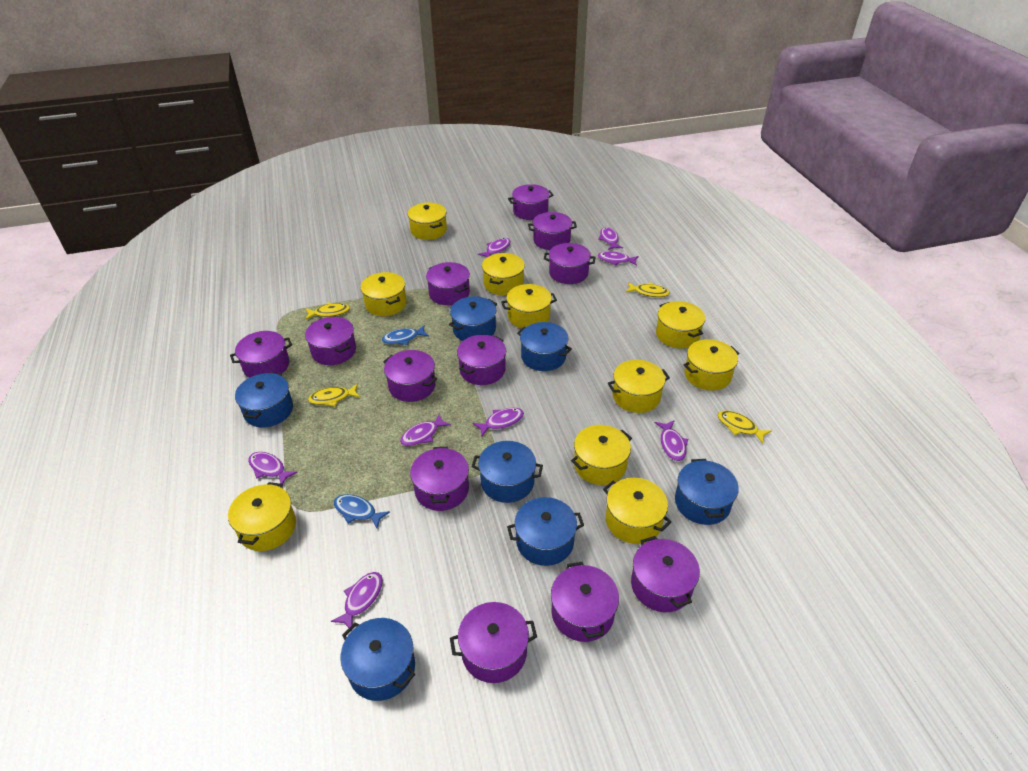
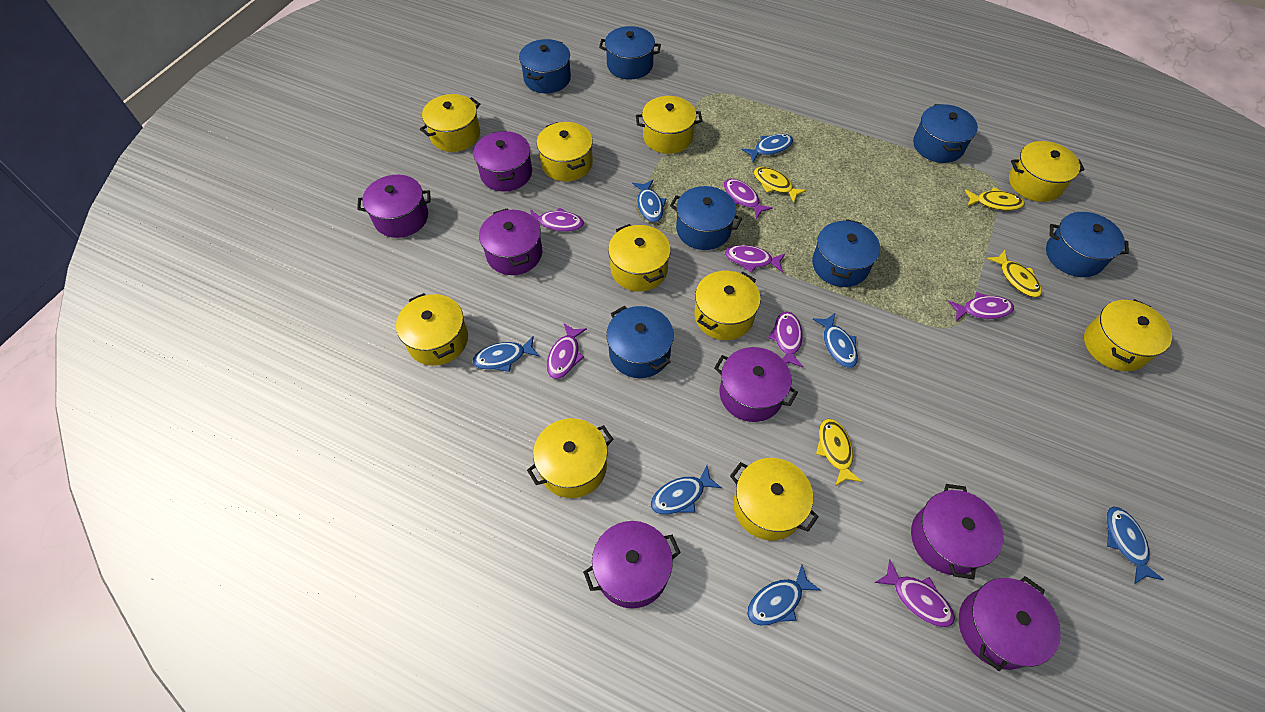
blue fish: [334,494,390,528] [382,325,429,345] = 2 -> [472,336,540,372] [632,180,666,222] [651,465,722,515] [742,134,793,162] [747,565,821,626] [813,313,858,368] [1106,507,1164,584] = 7
purple fish: [248,452,298,484] [331,572,383,628] [400,414,451,446] [473,408,524,436] [478,238,511,257] [598,227,623,250] [598,251,639,266] [655,420,688,461] = 8 -> [530,207,584,232] [546,323,587,379] [724,179,773,219] [725,245,785,273] [768,312,803,367] [875,559,955,627] [948,292,1014,321] = 7
purple pot: [230,331,292,378] [305,317,356,365] [383,350,437,402] [410,447,469,511] [426,262,470,305] [450,602,537,683] [457,335,506,385] [508,184,554,220] [528,212,577,250] [544,243,595,284] [551,562,619,642] [631,536,700,612] = 12 -> [357,175,430,238] [473,131,532,192] [479,209,542,275] [583,521,681,608] [714,347,798,422] [911,484,1003,579] [959,576,1061,671] = 7

